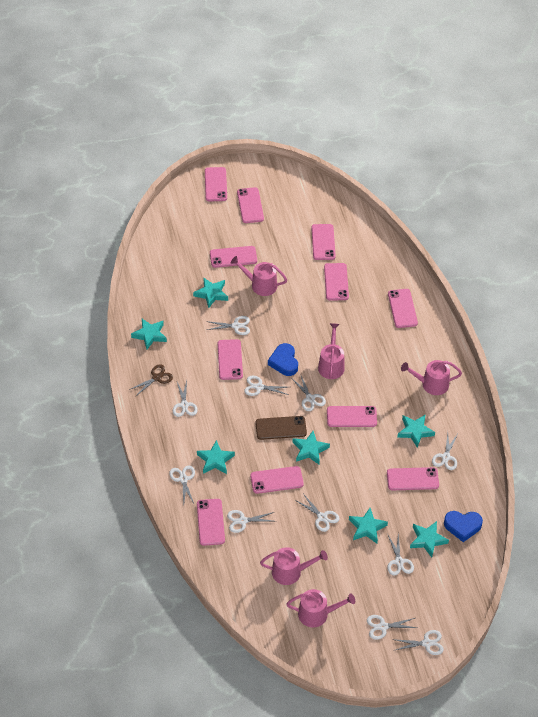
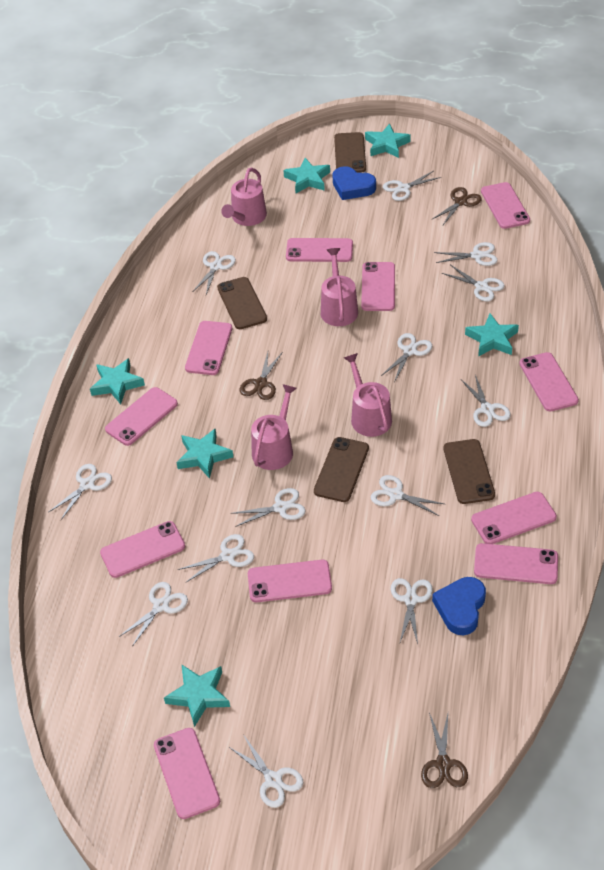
brown phone: [255,416,307,440] = 1 -> [217,277,267,329] [314,437,369,502] [334,132,366,173] [443,439,495,504] = 4
brown scissors: [129,365,173,397] = 1 -> [240,352,283,400] [421,712,468,788] [431,187,482,225] = 3
pink watering can: [231,256,287,296] [260,547,328,585] [286,589,355,627] [318,323,345,379] [401,360,462,395] = 5 -> [221,168,267,226] [251,384,297,470] [321,248,358,326] [344,353,392,437] = 4
turquoise star: [131,319,167,349] [193,277,228,308] [197,440,235,474] [292,431,330,465] [349,508,388,544] [397,414,435,448] [410,521,449,558] = 7 -> [90,358,145,404] [164,665,230,727] [176,428,233,479] [284,158,330,193] [365,124,411,158] [465,313,519,357] = 6
white scissors: [169,465,195,503] [173,381,198,417] [206,316,250,335] [227,510,274,533] [244,376,288,396] [292,374,326,411] [295,495,339,532] [367,615,417,640] [387,533,414,575] [392,630,444,655] [432,433,458,470] = 11 -> [49,464,112,520] [119,582,188,647] [178,534,254,583] [193,251,236,294] [229,734,303,808] [231,488,306,527] [371,475,444,516] [381,333,432,382] [383,171,441,201] [390,578,433,644] [434,242,498,266] [442,265,505,301] [461,375,511,427] = 13

